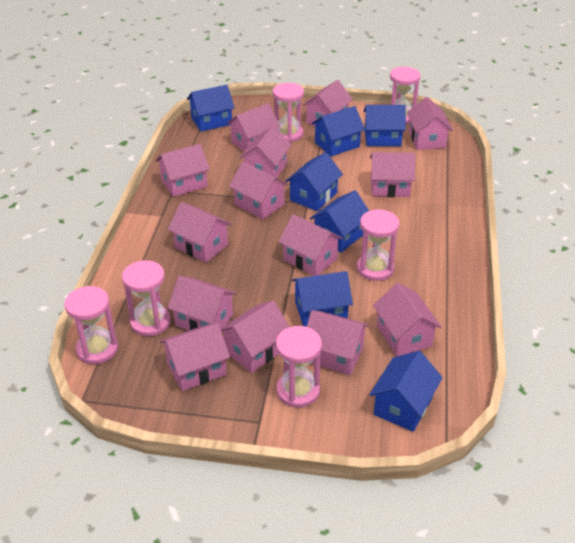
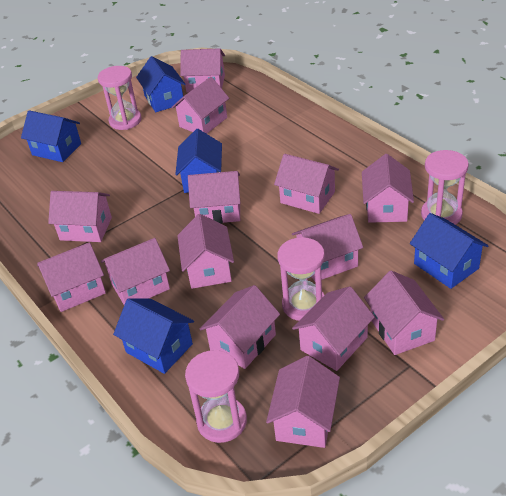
blue house: [187,85,235,132] [285,152,343,211] [292,271,353,327] [310,190,369,253] [312,106,365,156] [364,105,406,146] [369,351,443,432] = 7 -> [21,110,81,162] [113,298,194,374] [136,56,186,112] [175,129,222,193] [410,213,488,289] = 5
pink hourglass: [64,286,118,364] [122,260,171,336] [273,83,304,142] [276,326,322,408] [357,209,399,281] [390,66,421,124] = 6 -> [98,66,141,130] [185,350,247,443] [277,237,325,321] [421,150,469,225] = 4

